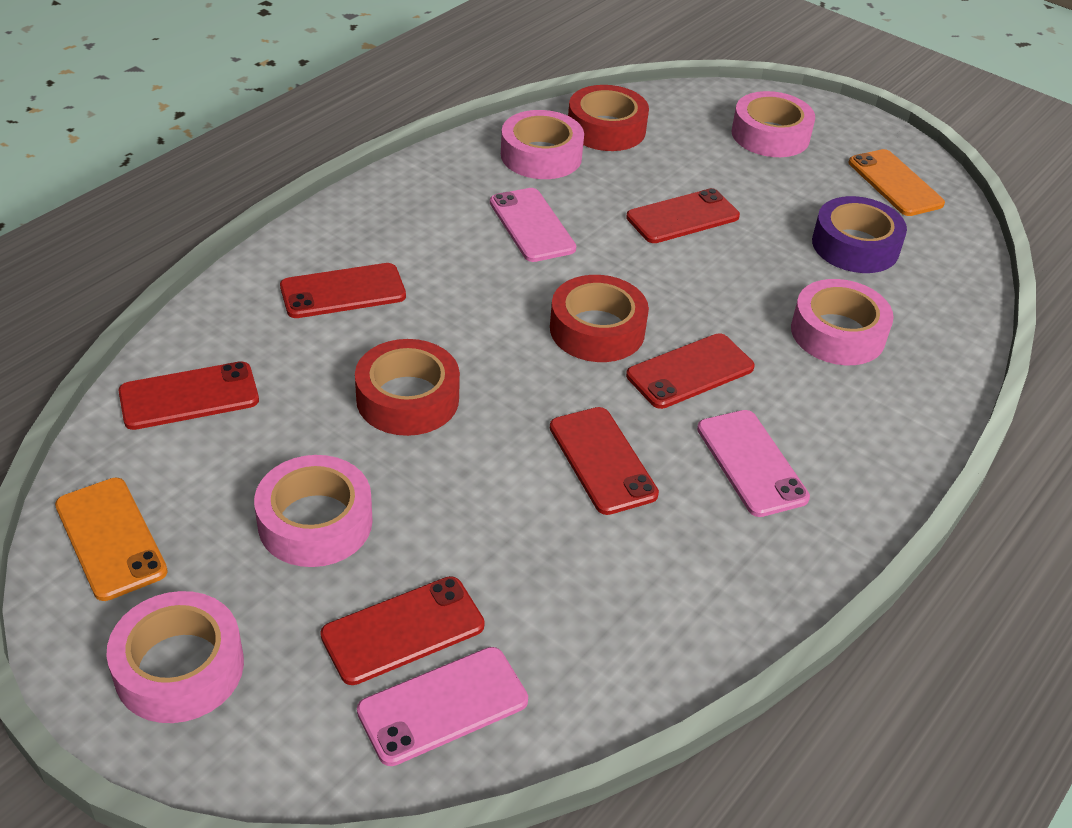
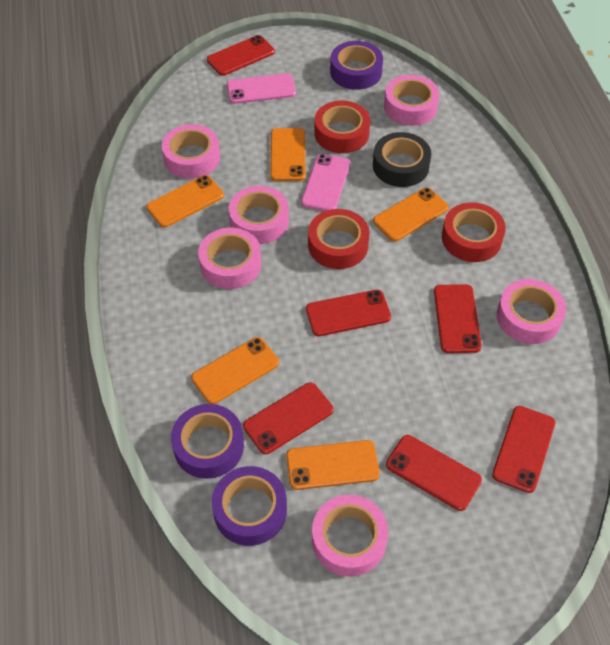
black tape: none = 0 -> [373,132,431,187] = 1
orange phone: [55,478,168,601] [849,149,945,216] = 2 -> [146,175,224,228] [191,337,279,404] [270,128,306,181] [286,440,380,490] [373,187,449,242] = 5
pink phone: [357,647,528,766] [490,188,576,262] [697,410,810,517] = 3 -> [227,73,296,104] [301,154,350,211] = 2
pink tape: [106,591,244,723] [254,455,373,567] [501,110,584,179] [732,91,815,157] [791,279,894,365] = 5 -> [162,124,220,179] [198,228,261,289] [229,186,289,244] [312,495,388,576] [384,75,440,126] [497,279,566,344] = 6
purple tape: [812,196,907,273] = 1 -> [171,404,244,479] [212,466,287,546] [330,41,383,90] = 3

